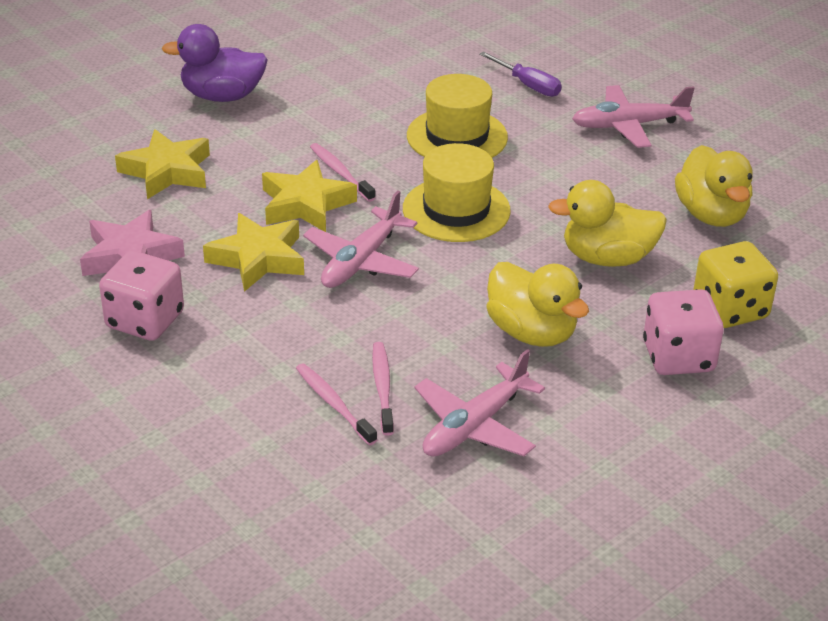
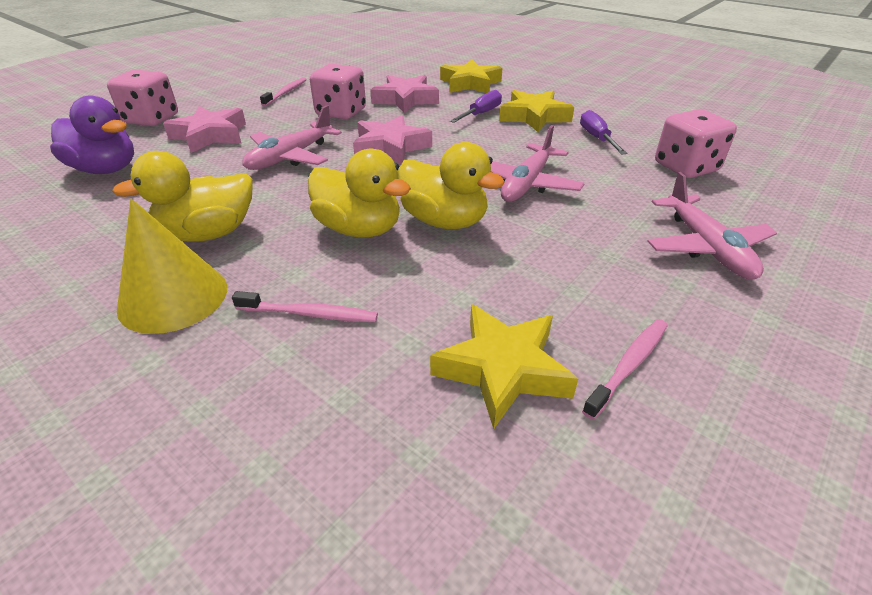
pink dice: [99,251,184,341] [643,289,724,375] = 2 -> [107,70,178,126] [310,64,366,119] [655,109,737,178] = 3
pink star: [80,210,185,276] = 1 -> [163,106,246,153] [353,115,432,164] [370,75,439,113] = 3
purple screwdriver: [479,51,562,97] = 1 -> [450,90,502,123] [580,110,627,154] = 2
yellow cone: none = 0 -> [117,199,227,334] = 1
yellow dice: [693,241,778,328] = 1 -> none = 0
yellow hat: [403,143,511,242] [407,74,508,158] = 2 -> none = 0

